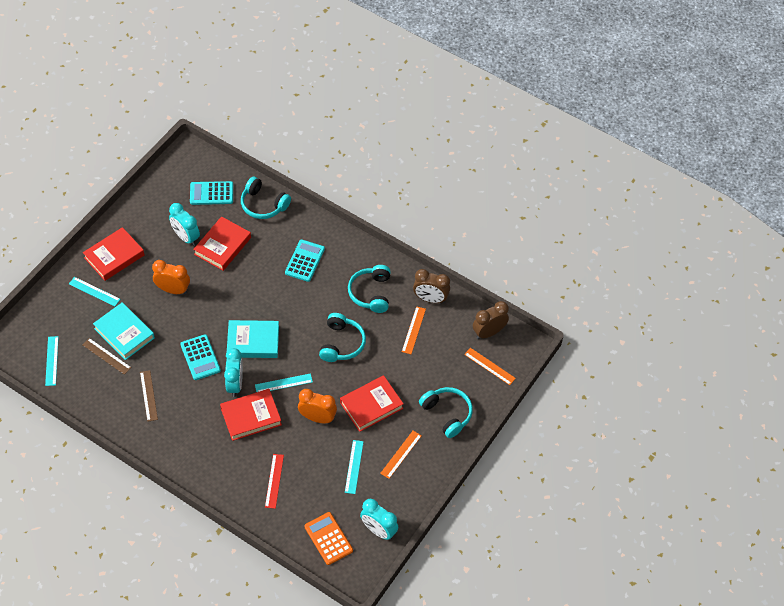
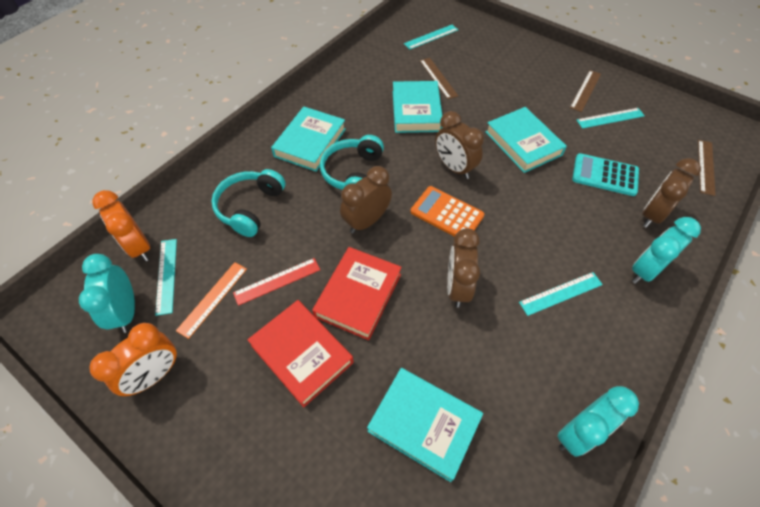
brown clock: [413,269,450,303] [473,301,509,339] = 2 -> [340,166,392,233] [435,111,484,179] [447,228,480,308] [642,158,701,228] = 4
brown ruler: [82,338,131,375] [140,370,158,422] = 2 -> [420,58,458,99] [570,70,601,112] [698,140,716,196] = 3
orange ruler: [380,431,422,479] [402,306,426,354] [464,348,516,385] = 3 -> [176,262,247,339] = 1
red book: [83,227,144,281] [193,216,251,271] [220,389,282,441] [340,375,404,432] = 4 -> [247,300,353,407] [312,247,402,340] = 2
turquoise book: [93,302,155,360] [227,320,279,358] = 2 -> [271,107,346,172] [367,368,483,482] [393,81,443,133] [485,107,567,173] = 4
turquoise calculator: [180,334,221,380] [190,181,233,205] [285,239,325,282] = 3 -> [572,153,639,196] = 1
turquoise headphones: [241,176,291,219] [319,313,366,362] [348,265,391,313] [419,387,473,438] = 4 -> [211,169,285,237] [320,135,384,190] = 2

